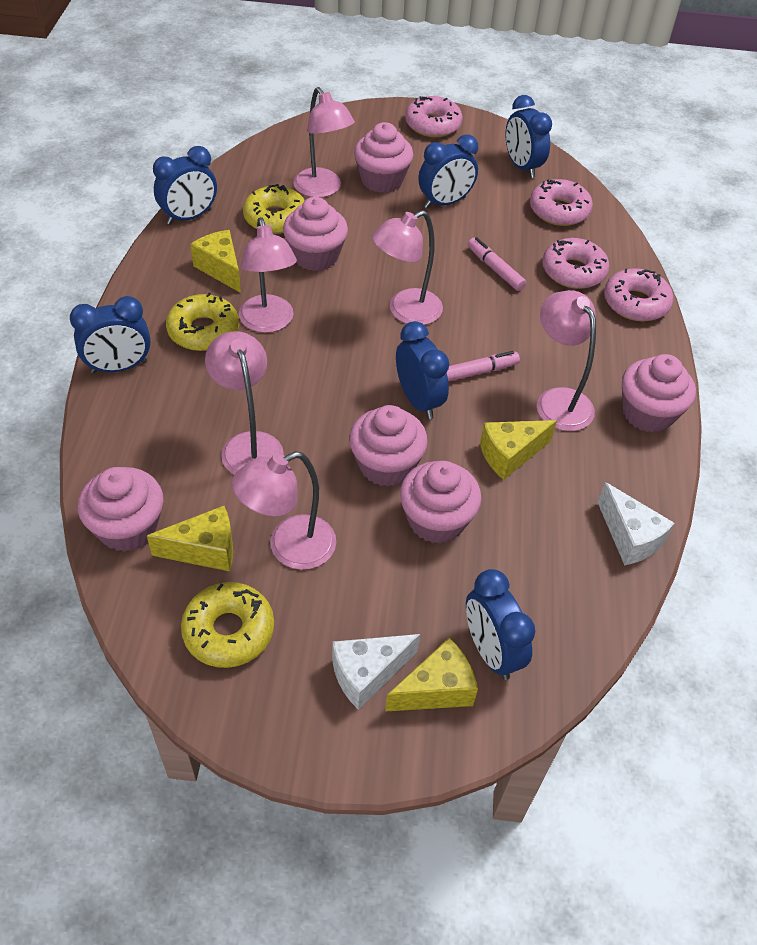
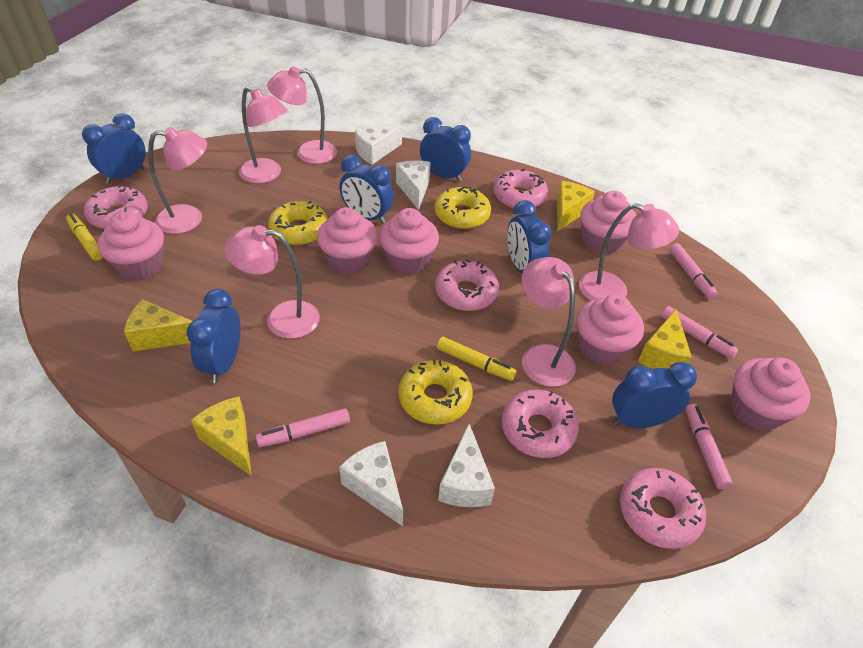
pink donut: [405,96,463,137] [530,179,593,226] [542,238,610,289] [604,268,674,321] = 4 -> [84,184,148,229] [435,259,499,311] [493,169,548,208] [502,390,579,458] [620,468,706,549] = 5
pink marker: [447,351,520,382] [468,237,526,291] = 2 -> [256,408,350,447] [661,306,738,359] [669,243,717,299] [685,404,733,489] = 4
white cheese: [332,634,420,710] [597,482,675,566] = 2 -> [339,441,403,526] [355,125,402,164] [396,161,431,210] [438,424,495,507] = 4
yellow marker: none = 0 -> [66,213,103,261] [437,337,517,381] = 2

